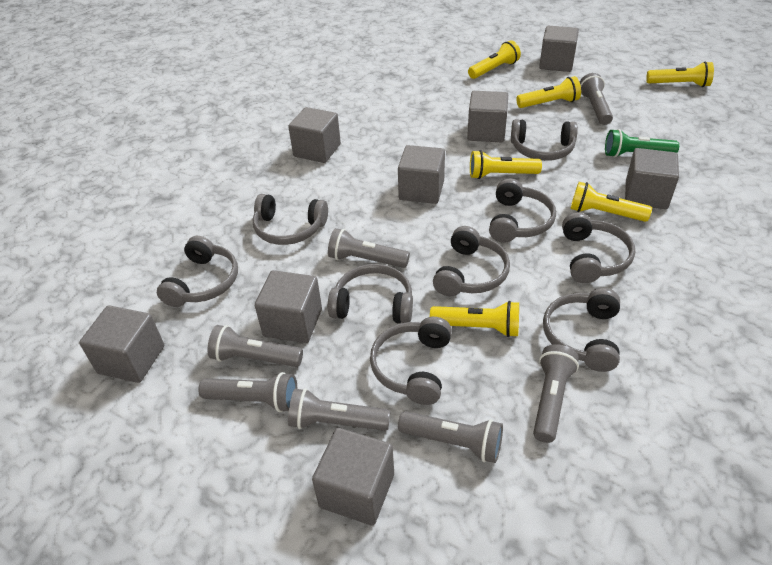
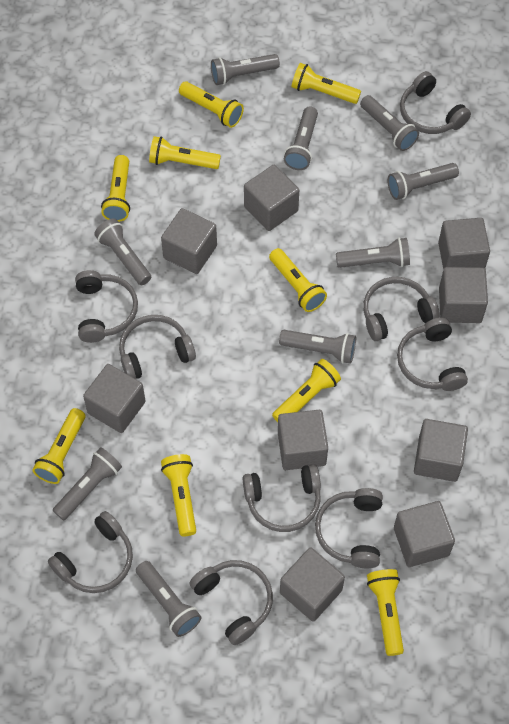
green flashlight: [605,129,679,157] = 1 -> none = 0
grey cube: [79,305,164,383] [255,270,322,343] [288,107,341,163] [312,428,394,525] [398,145,445,204] [467,91,508,143] [539,26,579,72] [625,148,679,209] = 8 -> [83,364,146,433] [161,208,217,274] [244,165,299,231] [278,410,328,470] [280,547,345,622] [394,501,455,567] [414,419,468,482] [438,218,490,269] [439,267,488,323] = 9
grey flashlight: [198,372,297,412] [208,325,303,367] [288,388,391,431] [328,228,410,268] [398,411,503,463] [533,344,579,443] [580,73,613,125] = 7 -> [53,447,122,520] [94,218,151,285] [136,561,201,637] [211,54,280,85] [279,330,356,364] [284,107,318,170] [336,238,410,268] [360,95,419,151] [388,163,459,200] = 9
yellow flashlight: [430,301,519,337] [468,40,521,79] [470,150,542,179] [516,76,581,108] [570,182,652,222] [646,61,714,87] = 6 -> [32,408,85,484] [101,155,130,222] [149,136,221,169] [161,454,196,536] [179,82,244,128] [269,248,327,312] [272,359,341,422] [292,63,361,104] [367,569,404,656] = 9

